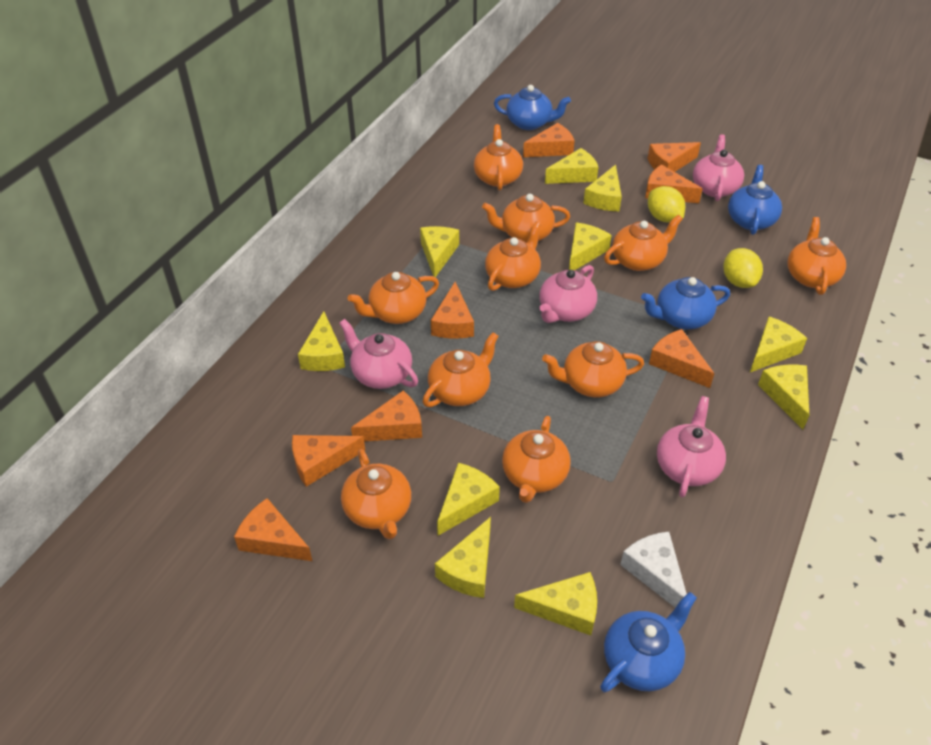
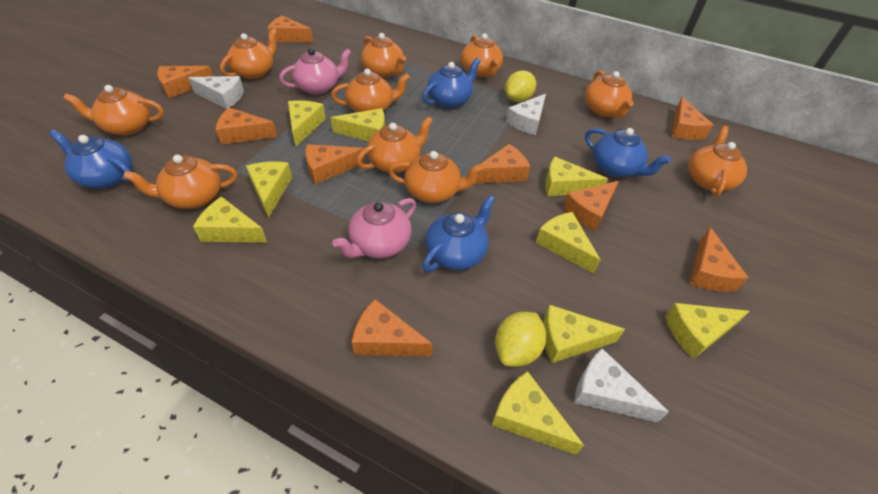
orange cheese: [234,498,312,561] [292,435,365,487] [351,390,422,441] [431,282,474,339] [523,123,575,157] [645,164,702,203] [647,142,701,172] [649,329,714,388] = 8 -> [157,66,213,98] [216,108,277,145] [268,15,313,43] [305,144,365,184] [352,299,432,356] [475,144,530,183] [563,181,619,231] [672,97,713,140] [689,227,749,292] = 9
pink teapot: [339,319,418,389] [539,265,597,323] [657,396,726,497] [693,134,744,201] = 4 -> [279,48,352,95] [332,198,416,258] = 2
white cheese: [620,532,687,608] = 1 -> [188,76,244,109] [506,94,546,135] [574,348,669,423] = 3
yellow cheese: [298,311,345,371] [420,226,459,277] [435,517,491,598] [437,463,500,536] [514,572,597,636] [545,148,599,184] [569,222,612,270] [583,165,622,211] [750,317,807,372] [758,365,809,430] = 10 -> [193,197,267,243] [246,162,292,218] [288,100,326,146] [331,108,385,141] [492,371,584,455] [536,212,600,274] [543,305,625,363] [545,157,608,196] [665,303,750,359] = 9

